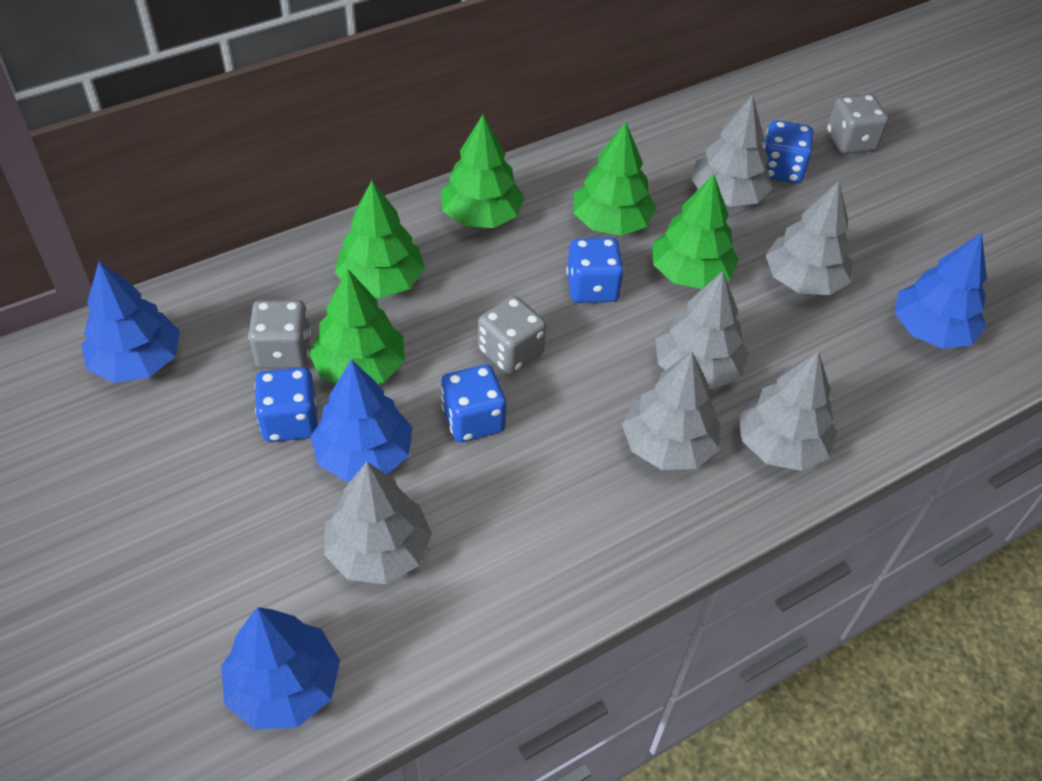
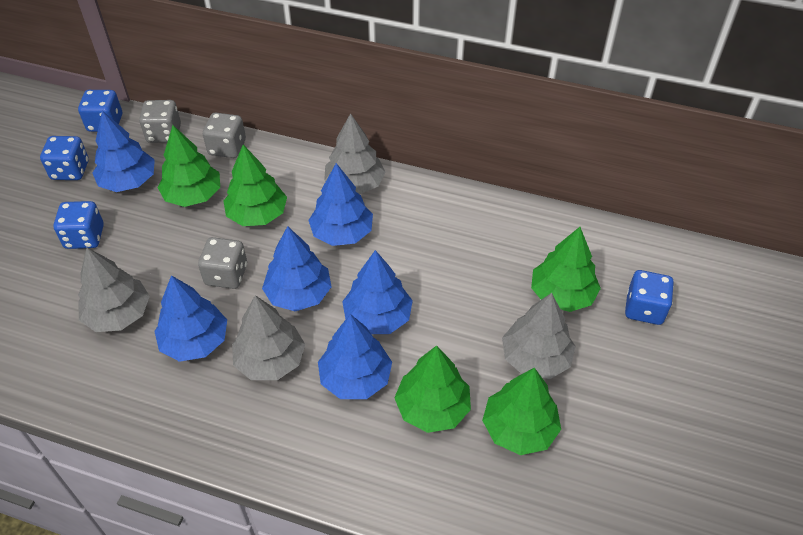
blue tree: [81,261,180,383] [221,607,340,729] [311,359,412,481] [894,233,987,349] = 4 -> [93,111,155,192] [154,275,227,362] [262,226,332,311] [308,163,373,246] [318,314,392,399] [342,250,413,334] = 6
grey tree: [324,462,432,584] [622,351,720,470] [655,271,749,390] [690,95,773,207] [739,351,837,471] [765,181,852,295] = 6 -> [78,248,150,332] [232,295,305,380] [324,113,385,194] [502,293,576,379] = 4

